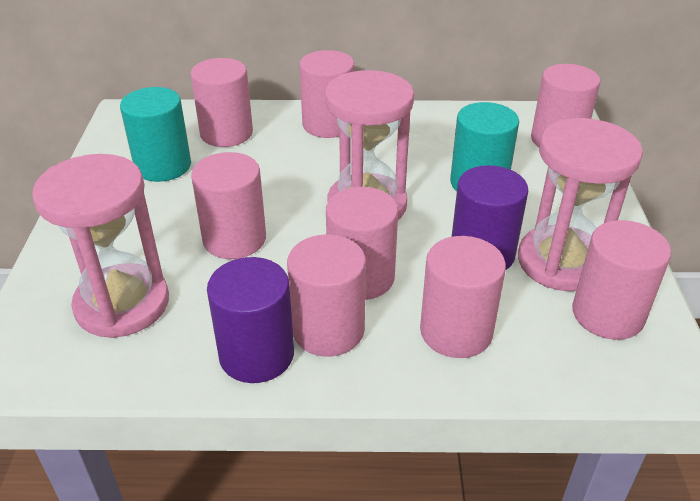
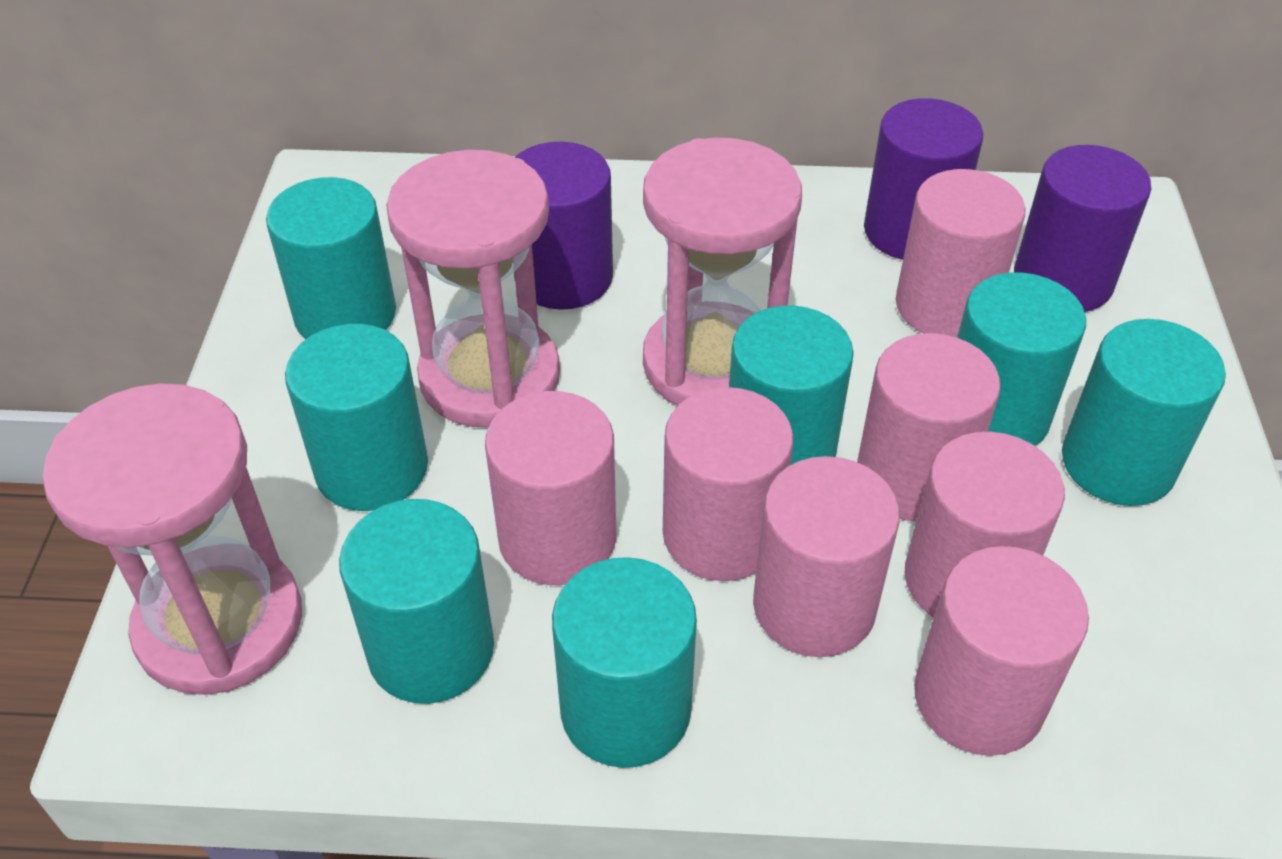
pink cylinder: [191,58,253,147] [191,152,266,259] [287,235,366,357] [299,50,354,138] [326,187,398,300] [420,236,506,358] [531,64,600,147] [572,220,671,340] = 8 -> [485,391,616,585] [663,387,794,581] [753,456,900,657] [857,333,1001,521] [896,169,1026,337] [904,432,1065,618] [914,546,1089,756] = 7
purple cylinder: [207,257,294,383] [452,165,528,270] = 2 -> [514,142,613,310] [864,98,983,260] [1014,145,1151,312] = 3
turquoise cylinder: [120,87,191,182] [450,102,519,191] = 2 -> [266,177,396,339] [285,324,428,511] [339,499,494,704] [552,557,697,768] [729,306,854,465] [957,272,1086,446] [1062,319,1226,506] = 7

